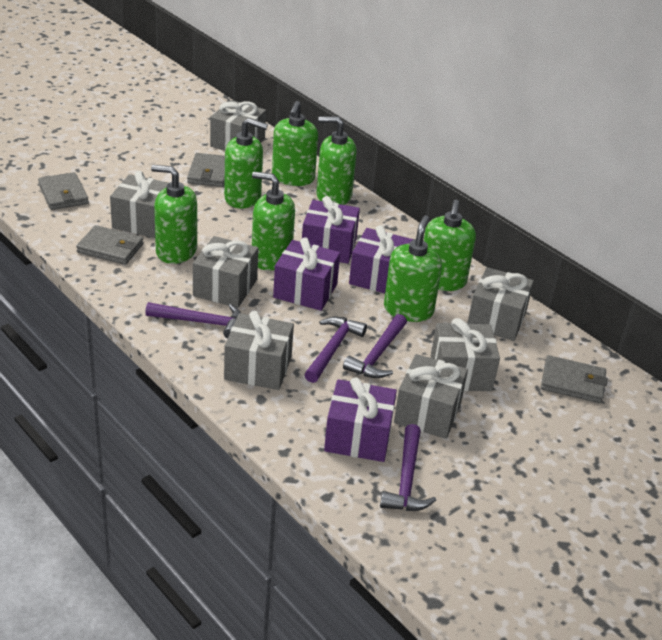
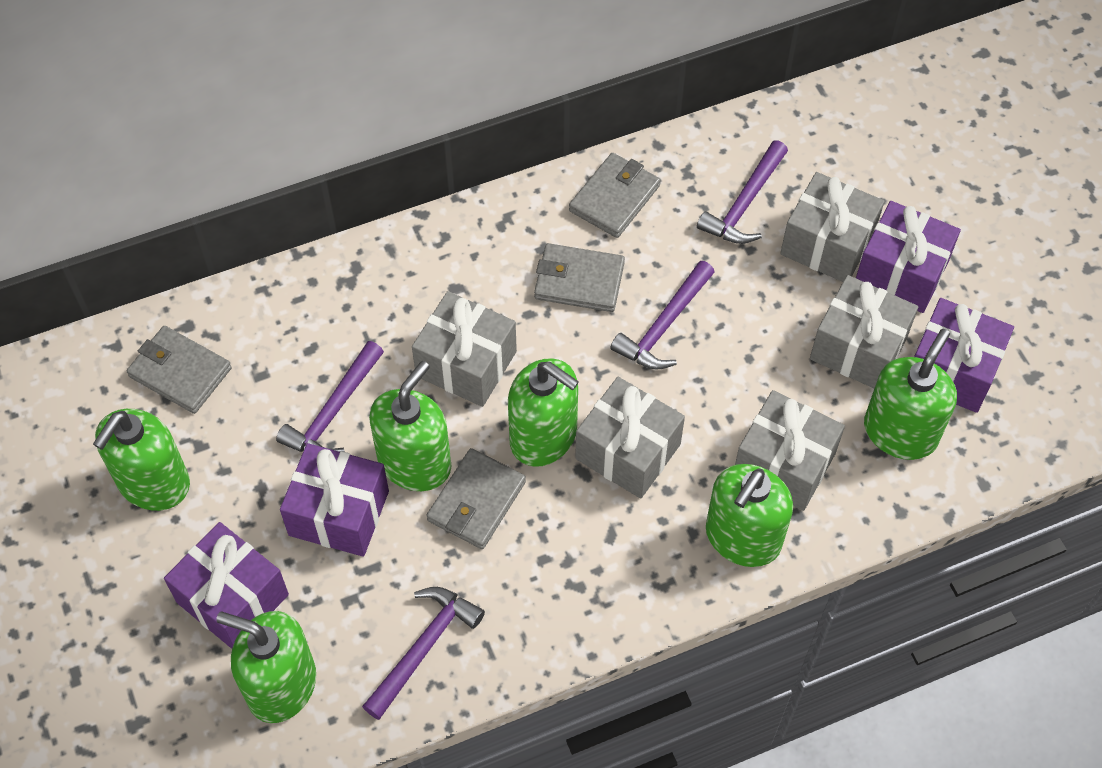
green soap dispenser: [151,165,197,264] [224,118,268,209] [252,172,295,271] [272,101,318,186] [316,116,357,205] [384,215,442,322] [424,199,476,291] = 7 -> [93,409,190,511] [216,611,316,723] [369,361,452,491] [508,358,579,467] [706,464,793,567] [864,329,957,460] = 6
grey gift: [110,171,168,238] [193,236,259,308] [210,100,266,151] [224,311,294,390] [394,354,468,439] [431,318,500,391] [467,267,534,341] = 7 -> [412,291,517,407] [575,377,685,499] [735,390,845,511] [780,172,885,282] [810,275,918,388] = 5

